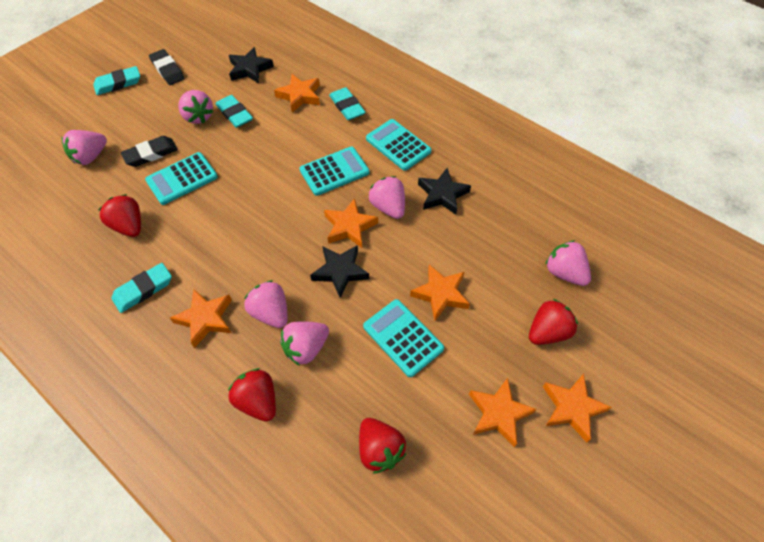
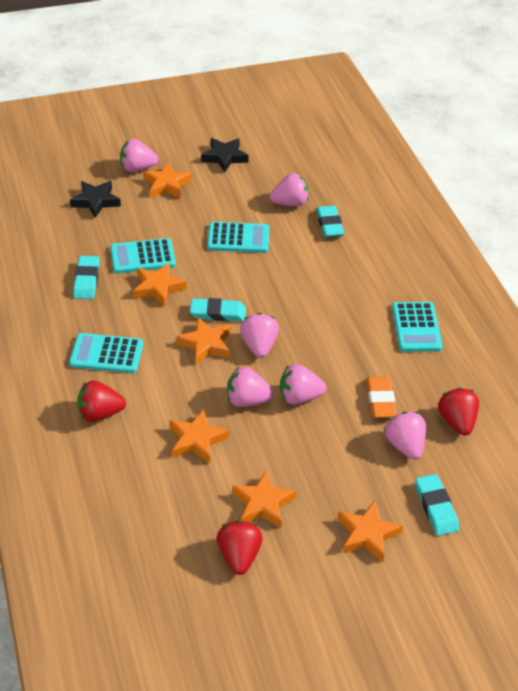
black eraser: [121,136,178,167] [149,49,185,85] = 2 -> none = 0
black star: [229,47,274,84] [310,245,369,298] [418,168,471,215] = 3 -> [70,181,121,218] [201,138,249,173] = 2
orange eraser: none = 0 -> [366,377,397,418] = 1
red strawberry: [99,194,141,237] [228,368,276,422] [359,418,407,474] [529,299,578,345] = 4 -> [77,380,126,422] [217,520,263,575] [438,388,479,435] = 3

